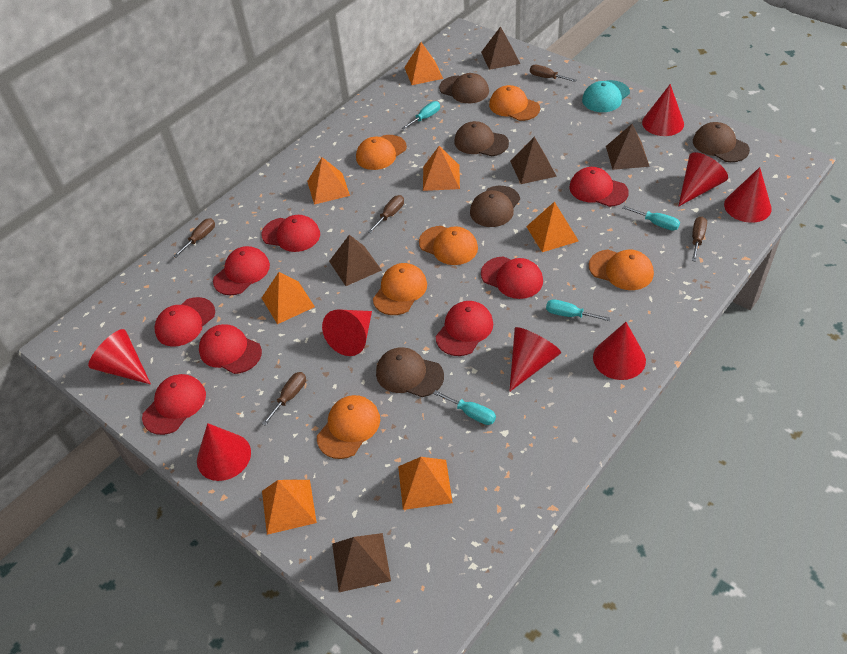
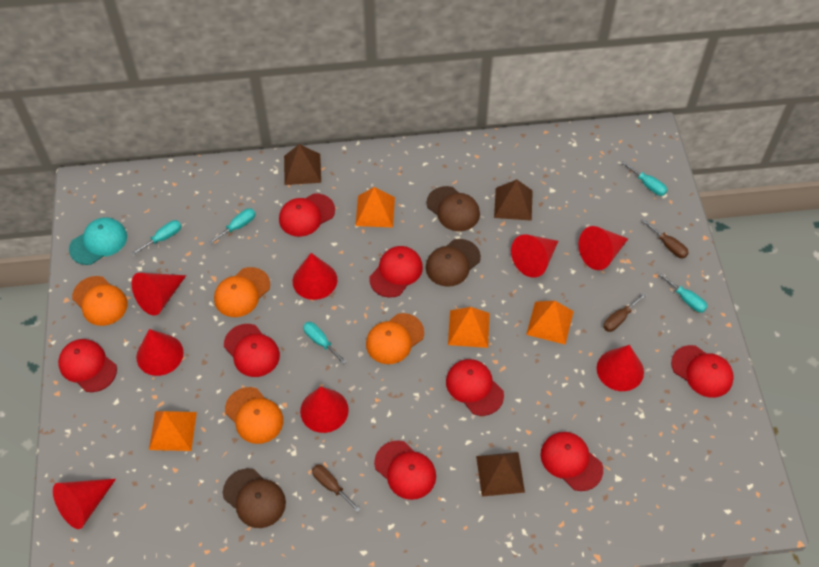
brown cap: [376,347,444,397] [439,73,489,103] [454,121,509,156] [470,186,520,227] [693,122,750,162] = 5 -> [223,468,286,528] [426,239,481,287] [427,186,480,231] = 3
brown pyramid: [329,235,382,286] [332,533,391,592] [481,26,520,70] [510,137,557,184] [606,124,650,170] = 5 -> [284,144,321,185] [476,452,525,497] [494,180,533,221] = 3
brown screwdriver: [173,218,215,257] [262,372,306,426] [368,195,404,233] [530,65,576,82] [692,217,707,262] = 5 -> [312,465,361,512] [603,293,646,332] [642,220,689,258] = 3
orange cap: [317,395,380,459] [356,135,407,170] [373,263,427,315] [419,226,478,265] [489,85,540,121] [589,250,654,290] = 6 -> [72,276,128,326] [214,267,270,317] [225,387,283,444] [366,313,424,364] = 4
orange pyramid: [262,272,315,324] [262,480,317,535] [307,157,350,205] [398,457,453,510] [404,42,443,85] [423,146,460,191] [526,202,579,252] = 7 -> [149,411,197,451] [355,187,395,228] [448,307,490,348] [526,301,574,344] = 4
turquoise screwdriver: [402,101,440,130] [433,390,496,425] [546,299,610,321] [623,206,680,231] = 4 -> [131,220,181,256] [208,208,255,245] [303,322,347,364] [621,161,667,196] [658,272,707,313] = 5

